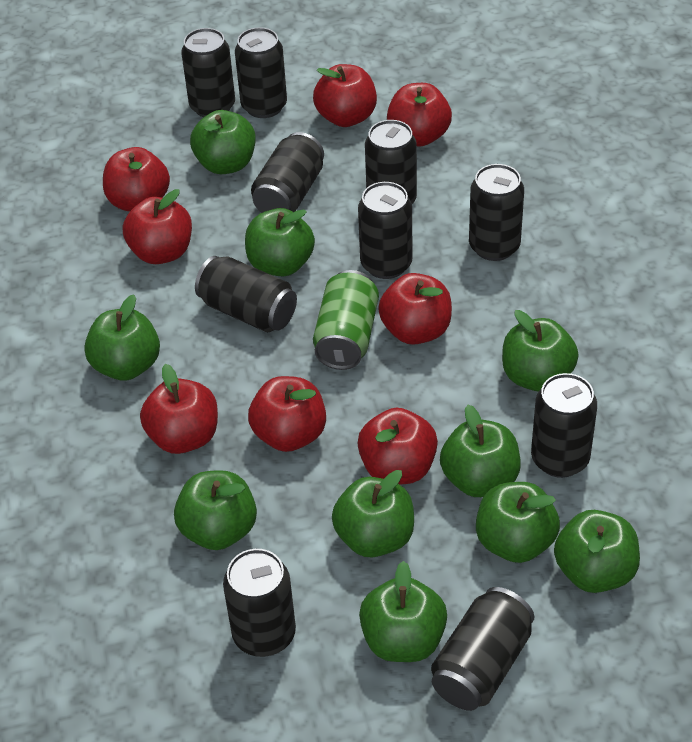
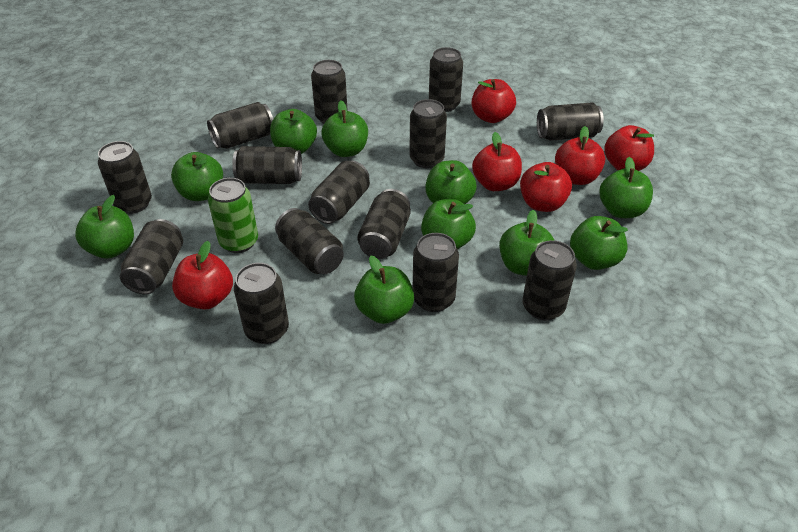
black can: [181,28,235,118] [195,256,297,332] [223,549,296,657] [235,27,287,118] [251,132,324,213] [358,182,412,279] [365,120,417,204] [431,587,534,711] [469,164,524,261] [531,373,597,478] = 10 -> [98,141,152,214] [120,219,183,294] [207,102,273,149] [232,146,302,184] [234,263,289,344] [275,208,344,274] [308,161,370,224] [311,60,348,124] [357,189,411,259] [409,99,447,168] [413,233,459,312] [429,47,463,112] [522,240,577,320] [537,102,604,141] = 14
red apple: [103,147,170,211] [123,189,192,264] [140,364,218,454] [248,376,326,452] [313,64,377,127] [357,408,438,484] [378,273,452,345] [387,83,452,147] = 8 -> [172,241,233,309] [472,79,516,123] [472,132,522,191] [520,162,572,212] [555,126,605,185] [604,125,654,171] = 6

